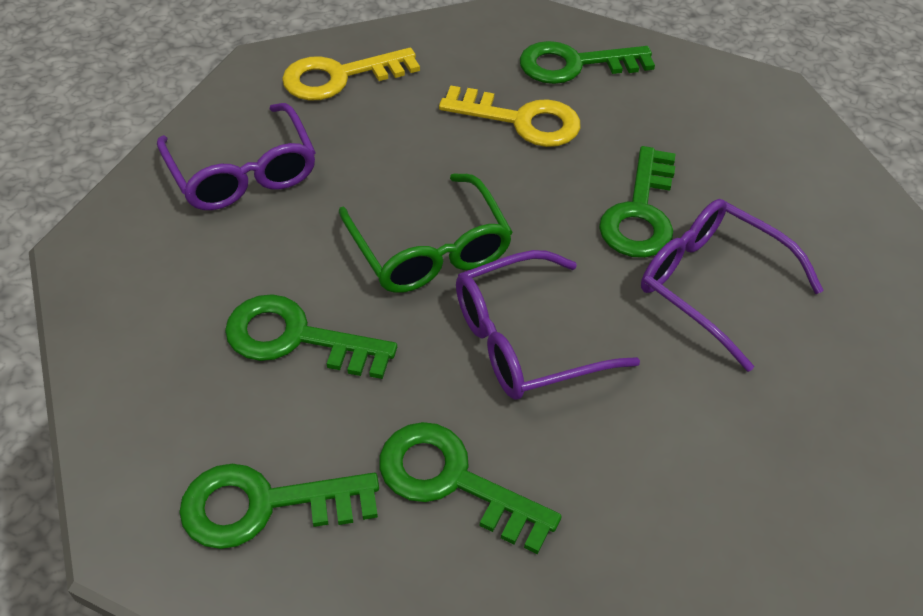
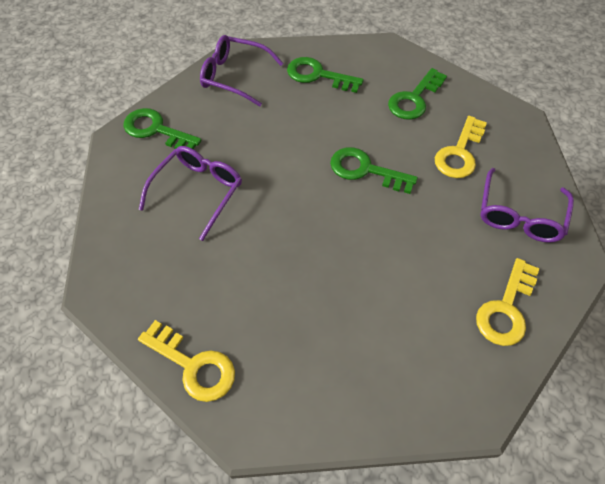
green glasses: [339,173,513,293] = 1 -> none = 0
green key: [179,464,379,549] [225,294,397,379] [379,422,561,554] [520,41,655,84] [599,146,675,258] = 5 -> [123,108,201,149] [287,57,363,93] [330,147,418,194] [388,68,447,120] = 4
yellow key: [282,48,420,101] [439,86,580,147] = 2 -> [138,320,235,402] [435,116,487,178] [476,258,539,346] = 3

